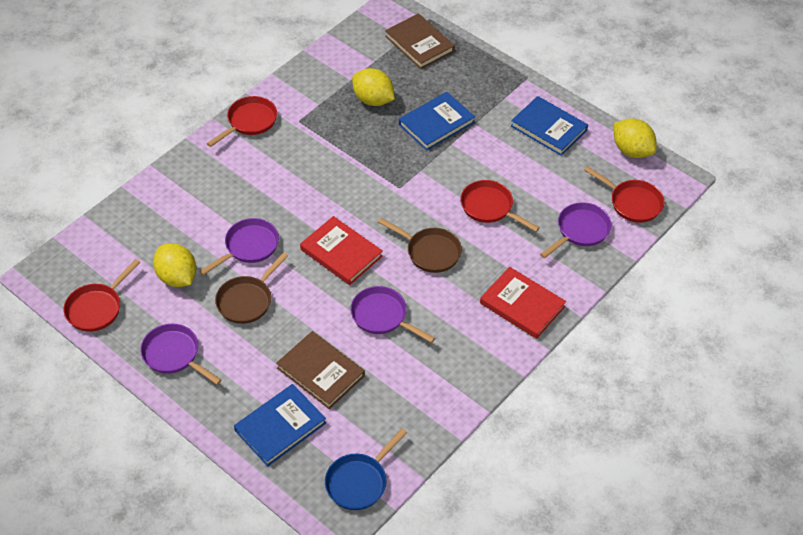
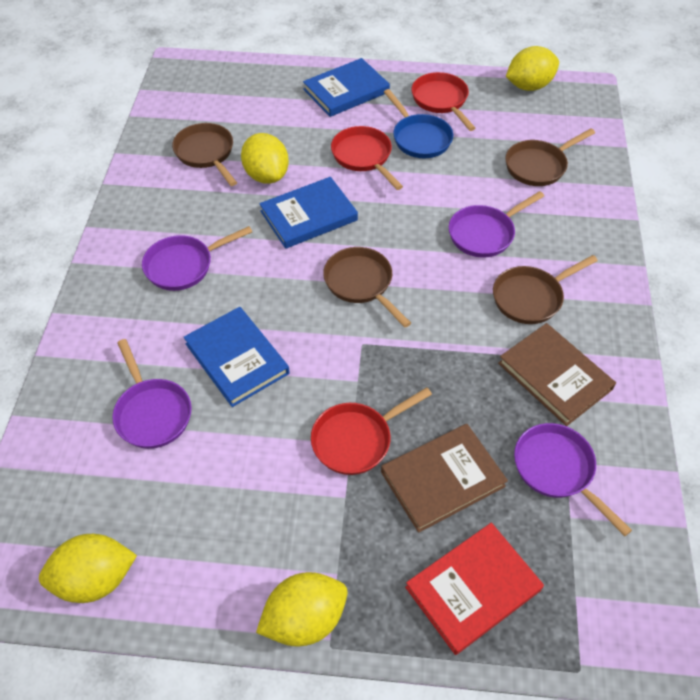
brown pan: [215,252,288,324] [378,218,462,273] = 2 -> [172,123,237,186] [323,247,411,328] [493,255,598,324] [505,128,595,186] = 4
red book: [300,216,383,285] [480,267,566,339] = 2 -> [405,523,544,655] = 1
red pan: [64,259,140,332] [207,96,277,147] [460,180,540,232] [584,166,664,223] = 4 -> [311,387,432,475] [331,126,403,190] [412,72,475,131] = 3
yellow lemon: [153,243,196,287] [352,68,395,106] [614,118,657,158] = 3 -> [39,534,137,603] [241,133,289,184] [256,572,348,646] [506,46,559,91] = 4

